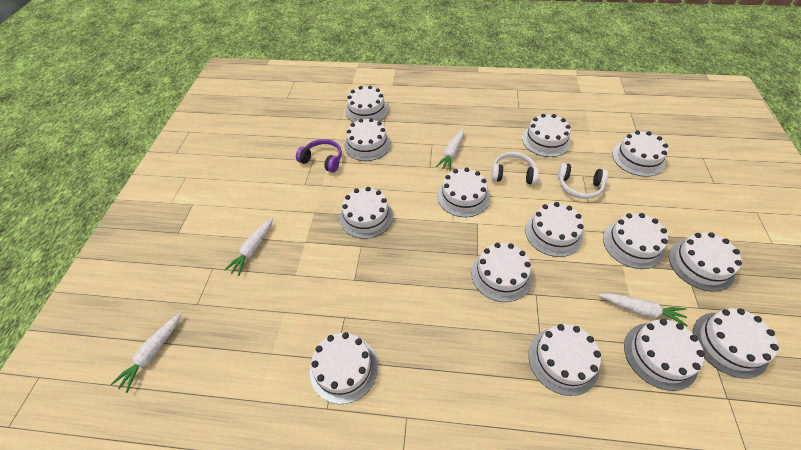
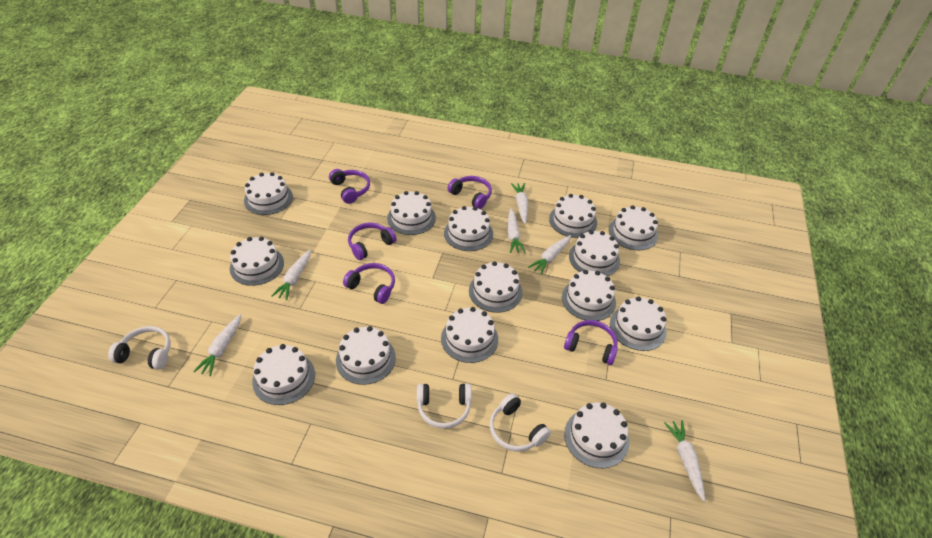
purple headphones: [296,139,342,173] = 1 -> [329,169,370,204] [343,263,395,304] [348,223,396,260] [447,176,492,209] [564,320,618,365] = 5
white carrot: [111,313,181,393] [224,217,273,276] [436,129,464,171] [598,293,688,327] = 4 -> [193,314,241,376] [272,249,311,300] [507,208,525,253] [511,183,528,224] [528,235,571,275] [664,420,705,501] = 6
white headphones: [491,152,539,185] [557,163,608,199] = 2 -> [108,326,171,370] [417,383,472,429] [489,393,551,451] = 3

